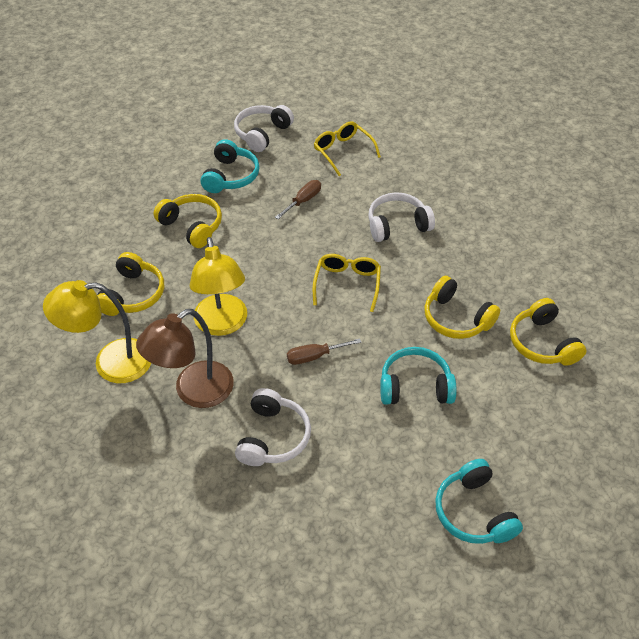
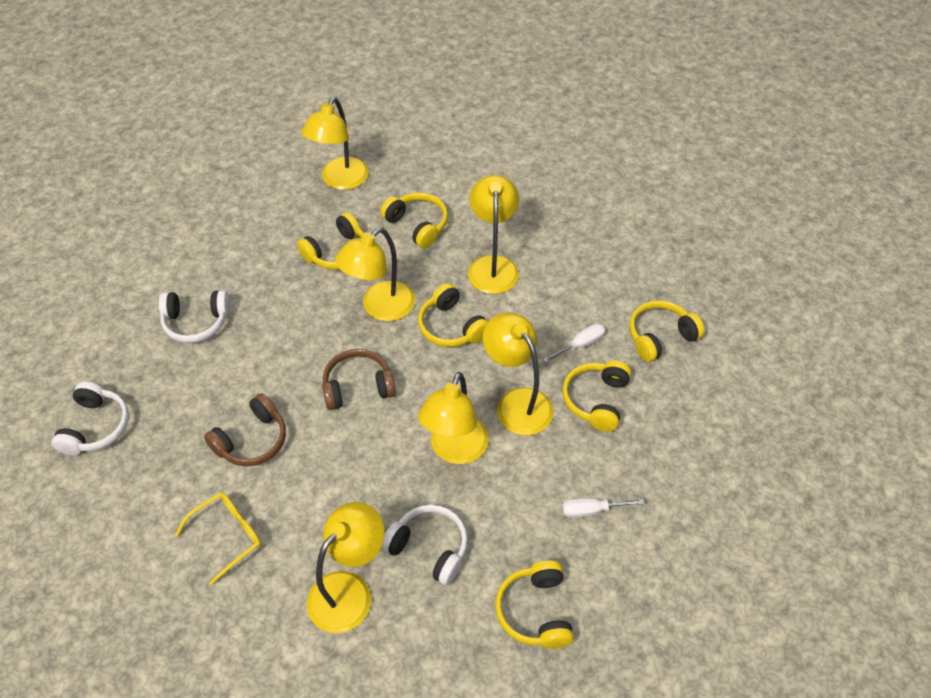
brown headphones: none = 0 -> [204,393,286,466] [322,349,396,410] = 2
brown lamp: [136,309,234,408] = 1 -> none = 0
brown screwdriver: [275,180,321,219] [287,338,361,365] = 2 -> none = 0
turquoise headphones: [200,139,260,193] [380,347,457,405] [435,459,523,544] = 3 -> none = 0
white screwdriver: none = 0 -> [543,324,605,363] [562,498,645,518] = 2
yellow glasses: [313,254,381,312] [314,121,381,176] = 2 -> [175,492,261,585] = 1
yellow headphones: [97,252,164,316] [154,194,222,248] [425,276,500,339] [510,298,586,366] = 4 -> [297,212,364,270] [381,192,448,248] [418,283,488,347] [495,561,574,649] [562,361,631,432] [629,300,705,362] = 6
yellow lamp: [43,280,151,383] [190,237,247,336] = 2 -> [301,97,369,190] [307,502,385,633] [335,228,415,321] [418,372,489,464] [468,175,519,294] [483,313,553,435] = 6

